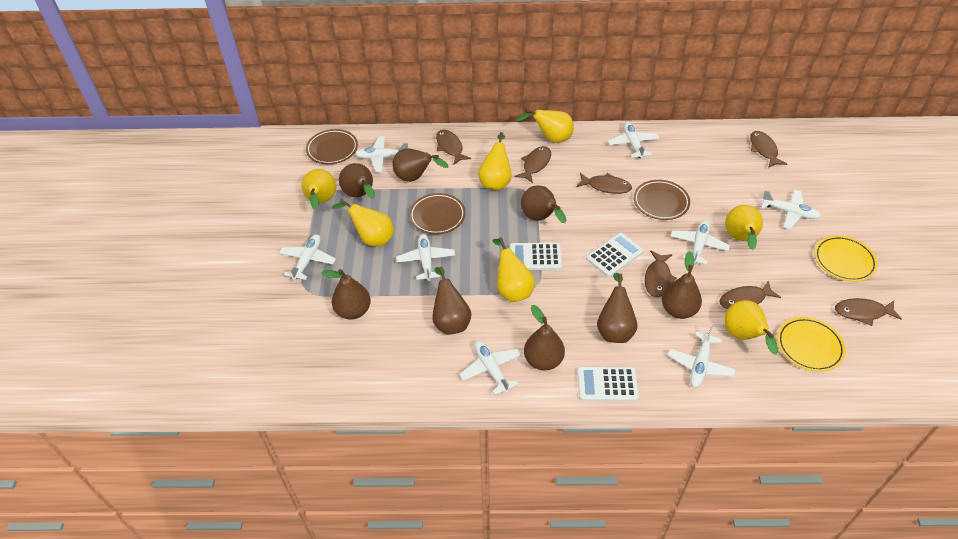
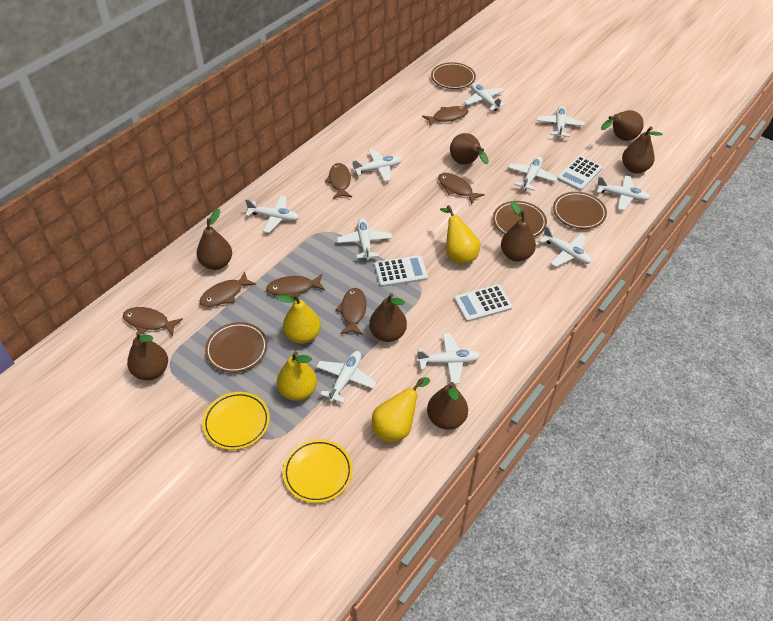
brown plate: [306,129,358,164] [409,193,466,234] [634,180,690,220] = 3 -> [205,322,268,373] [431,62,476,89] [493,201,547,237] [553,192,607,229] = 4
white plane: [279,234,336,280] [355,136,408,172] [396,234,455,281] [459,340,522,395] [608,122,659,159] [668,325,735,388] [671,220,730,264] [761,190,821,229] = 8 -> [245,195,300,233] [316,351,377,403] [337,218,392,260] [352,149,402,182] [416,333,481,384] [464,83,506,111] [507,157,558,190] [537,106,585,138] [539,226,592,267] [596,175,650,210] = 10
yellow pear: [302,169,336,210] [332,199,394,247] [478,132,512,190] [492,237,535,302] [516,109,574,143] [724,300,778,355] [725,205,763,250] = 7 -> [276,294,321,344] [277,351,317,401] [372,377,430,442] [440,205,480,264] = 4

